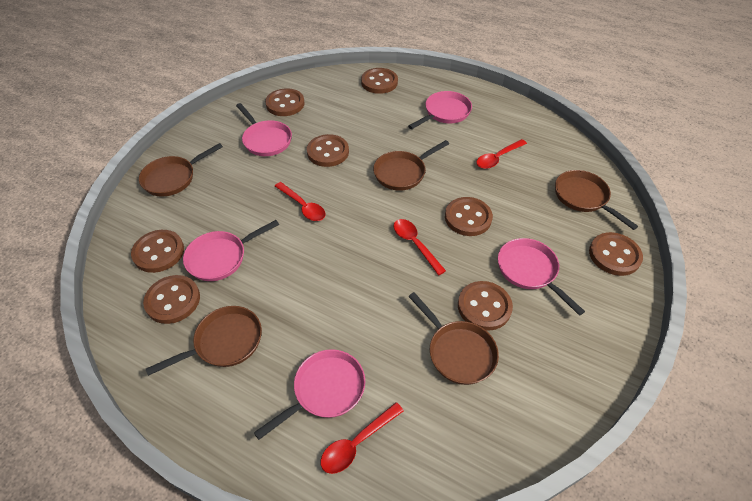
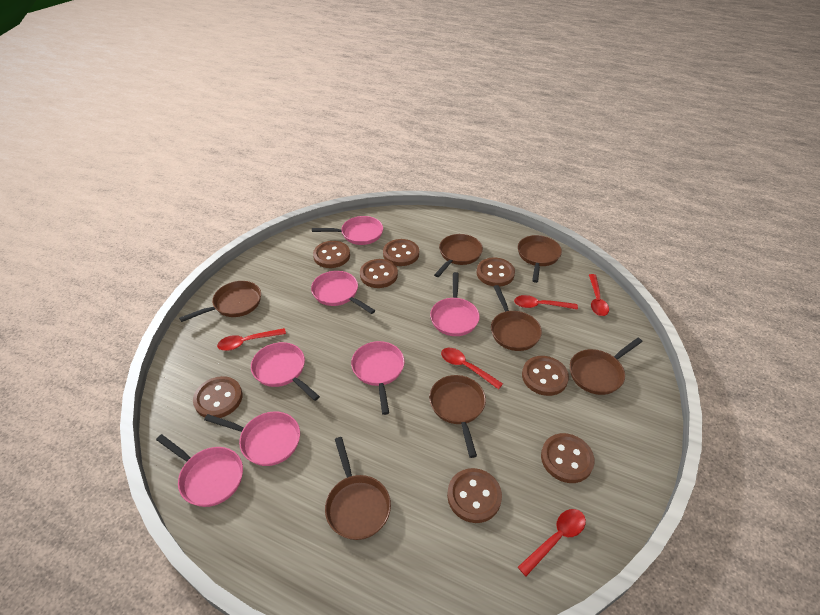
brown pan: [139,143,223,197] [146,306,262,376] [373,140,449,191] [408,292,499,385] [555,170,638,230] = 5 -> [179,281,261,322] [325,437,391,540] [429,375,486,458] [434,234,483,277] [491,285,542,351] [518,235,562,283] [570,338,642,395] = 7
pink pan: [183,220,279,281] [236,103,292,156] [254,349,365,440] [408,91,472,129] [498,238,585,316] = 5 -> [156,434,243,507] [204,411,300,466] [251,342,320,401] [311,271,376,314] [312,216,383,245] [351,341,405,415] [430,272,480,336] = 7
red spoon: [275,182,326,221] [321,402,404,474] [394,219,446,275] [476,139,527,169] = 4 -> [217,328,286,351] [441,348,503,389] [514,295,578,310] [518,509,586,576] [589,274,609,316] = 5

